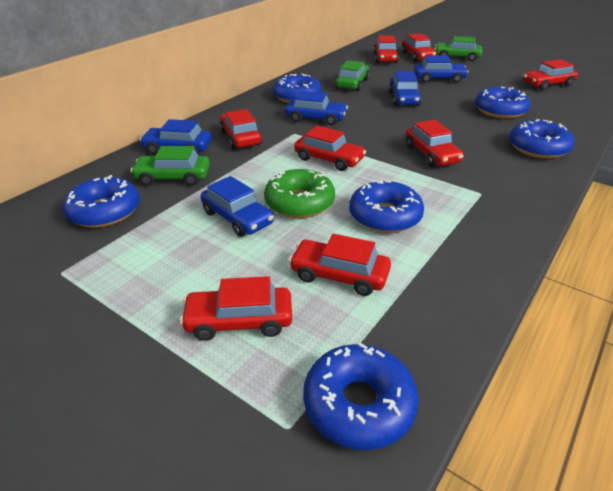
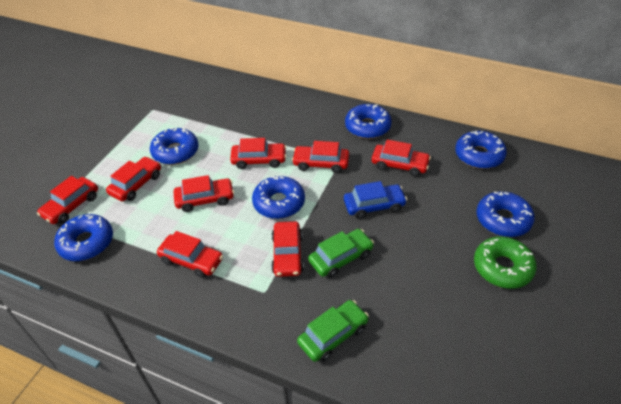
blue car: [140,119,211,154] [200,176,274,237] [285,91,348,125] [389,71,422,106] [414,56,469,83] = 5 -> [344,181,407,219] = 1
green car: [130,146,210,186] [335,60,370,91] [435,36,483,61] = 3 -> [297,300,369,362] [308,229,374,278] = 2

